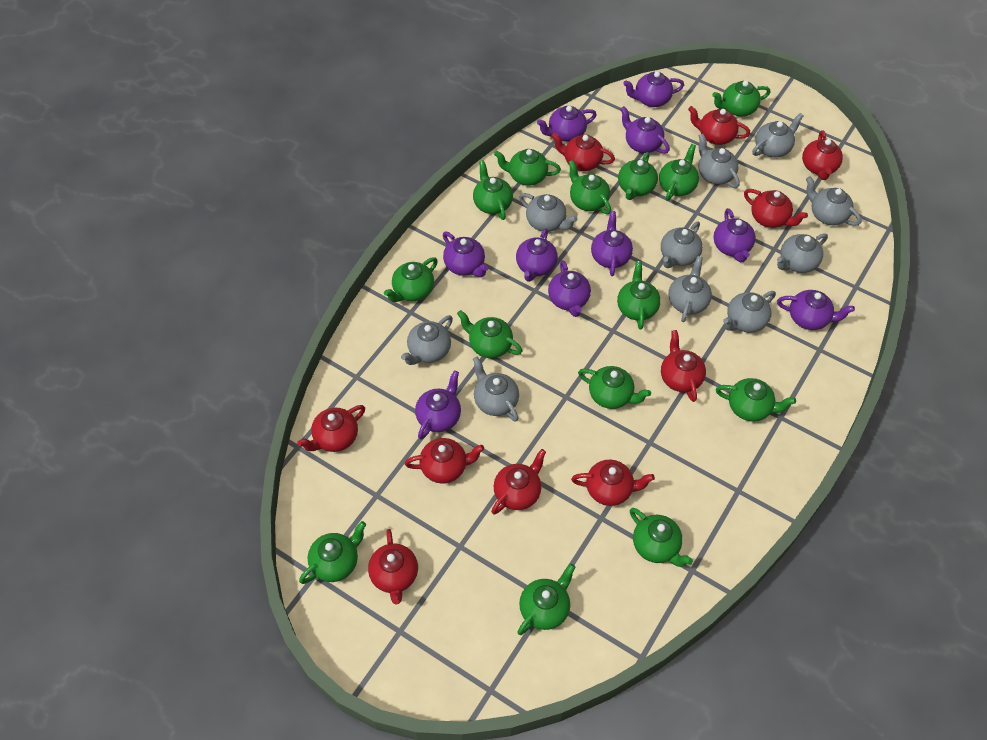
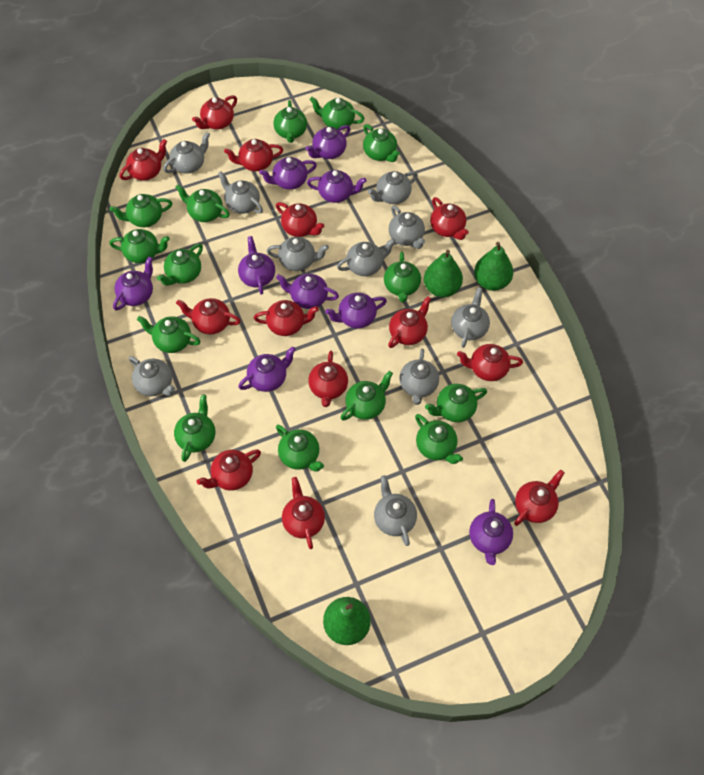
green pear: none = 0 -> [323,597,371,645] [424,250,463,297] [474,242,513,291] = 3
purple teapot: [415,371,461,439] [443,232,488,277] [516,228,558,282] [537,106,597,142] [548,260,591,317] [591,211,633,276] [620,106,670,154] [623,71,684,107] [714,208,756,262] [777,290,855,330] = 10 -> [113,257,153,310] [238,236,275,295] [238,347,296,392] [259,157,317,190] [276,274,339,309] [305,125,350,159] [307,170,367,203] [325,293,387,328] [469,499,513,565] = 9
red teapot: [297,405,365,452] [368,529,418,605] [404,438,484,483] [491,449,546,515] [551,132,615,171] [571,460,655,506] [661,330,706,402] [688,106,750,145] [744,189,808,228] [802,130,843,180] = 10 -> [120,139,167,181] [176,298,241,334] [192,95,237,129] [196,449,261,491] [224,139,283,171] [254,300,319,336] [276,202,324,237] [282,477,325,549] [308,351,348,407] [388,296,431,348] [430,197,469,240] [457,344,523,381] [514,470,565,526] = 13

